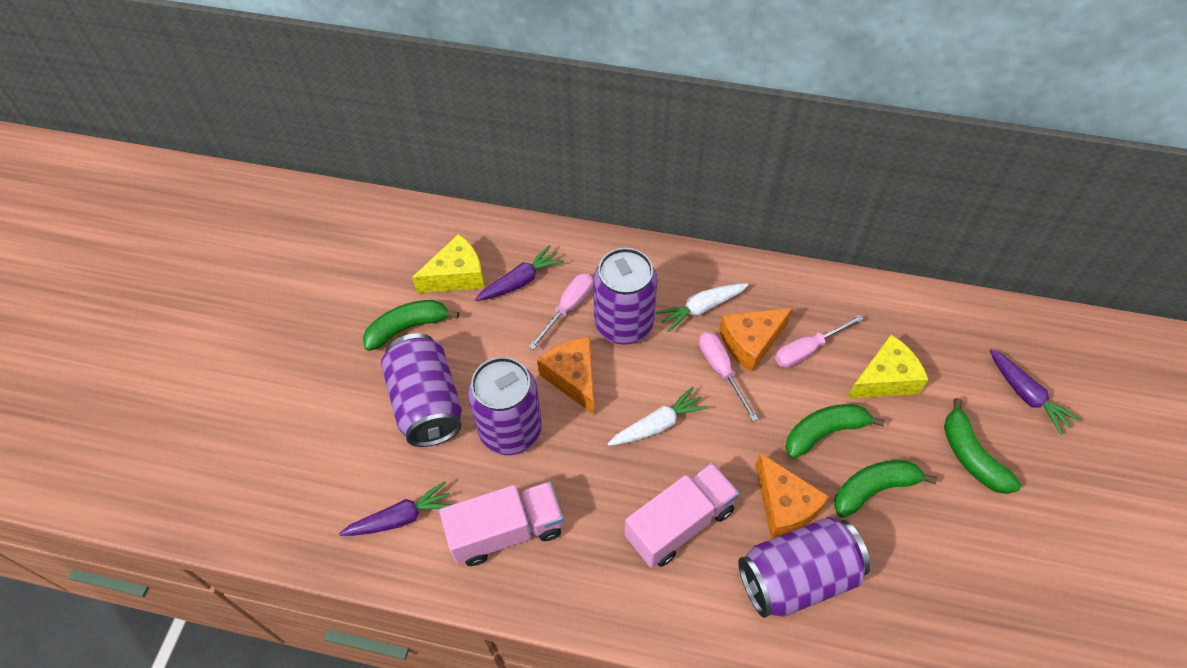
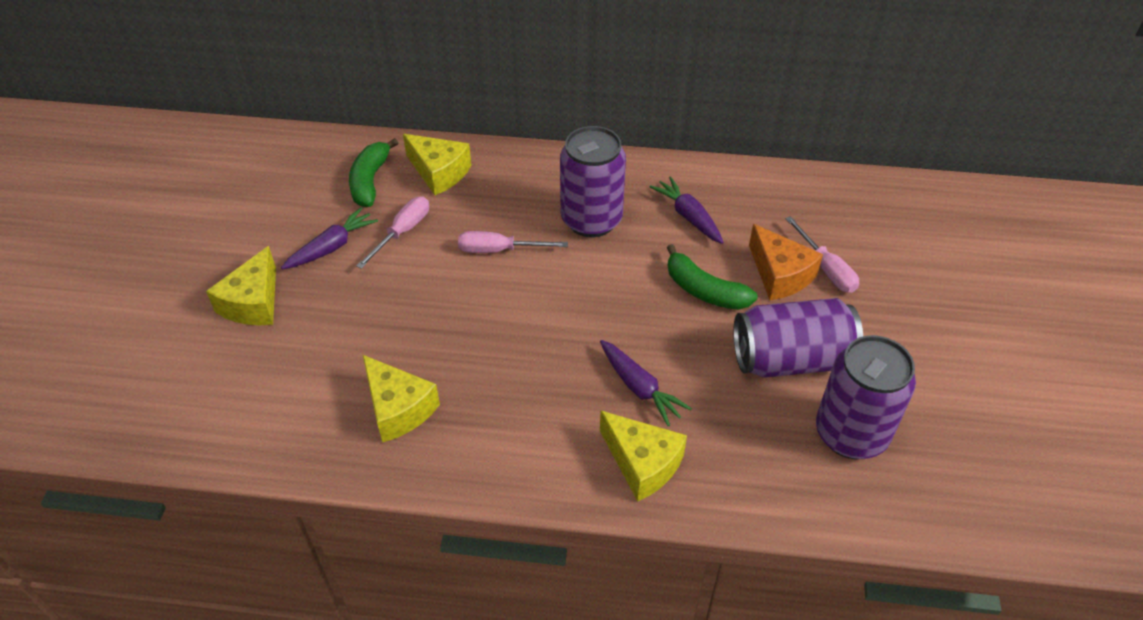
green banana: [363,300,459,351] [785,404,885,459] [834,460,937,518] [944,398,1021,494] = 4 -> [349,138,398,207] [667,244,758,310] = 2
orange cheese: [537,337,594,415] [719,308,793,372] [755,453,829,539] = 3 -> [749,224,823,300] = 1
pink truck: [439,481,564,566] [625,463,739,568] = 2 -> none = 0
purple can: [381,333,462,447] [468,357,542,455] [593,248,658,345] [738,517,870,618] = 4 -> [560,126,626,237] [733,298,863,378] [816,335,916,459] = 3
white carrot: [608,387,708,446] [656,283,748,332] = 2 -> none = 0
yellow cheese: [412,234,484,293] [848,334,929,398] = 2 -> [206,246,276,325] [363,355,440,443] [403,134,471,195] [600,411,687,502] = 4

